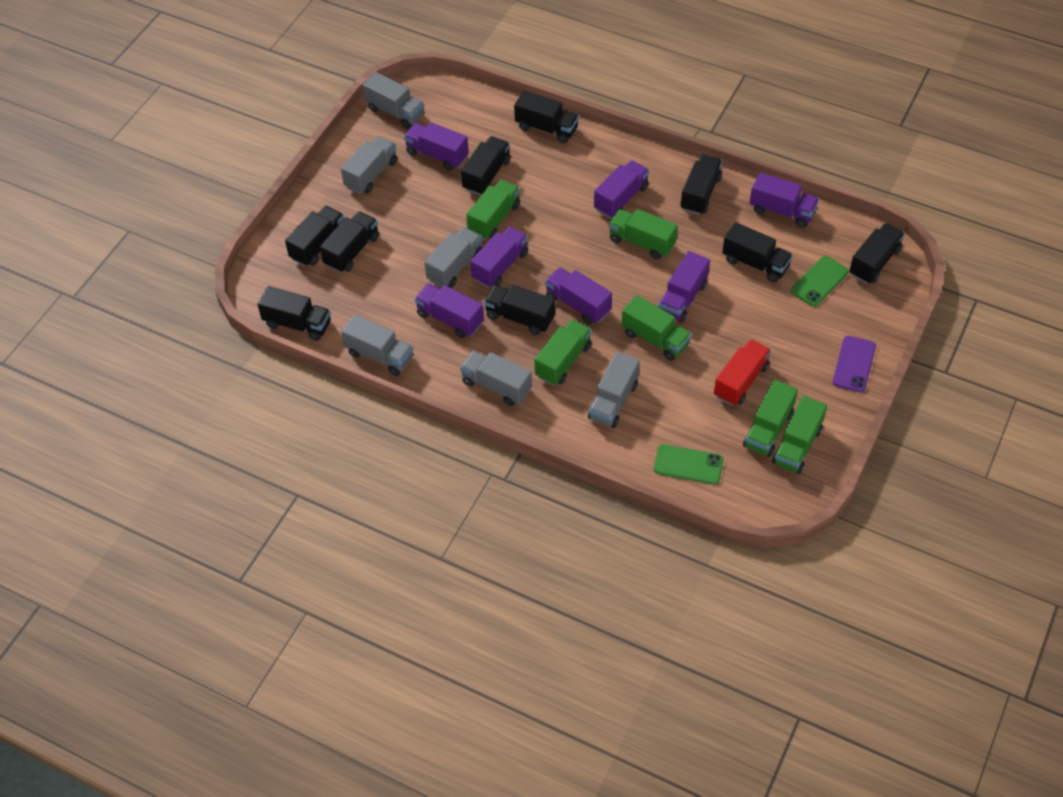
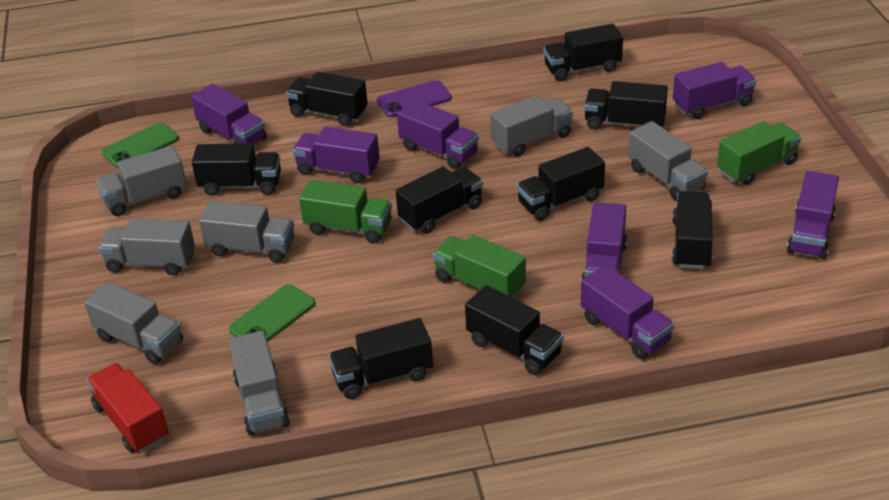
green truck: [466,180,520,240] [535,319,592,385] [609,209,678,259] [622,295,692,361] [743,380,798,457] [772,396,827,474] = 6 -> [299,180,392,243] [433,235,526,299] [717,121,801,185] = 3
grey truck: [341,136,397,194] [341,314,413,376] [363,72,425,129] [425,227,482,288] [460,350,532,406] [588,352,640,428] = 6 -> [84,282,183,365] [96,145,187,216] [99,219,195,276] [199,201,294,263] [229,331,290,436] [490,95,573,157] [628,121,708,201] = 7

